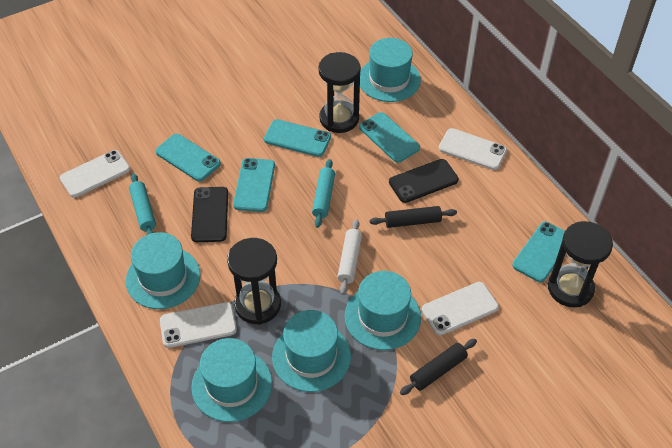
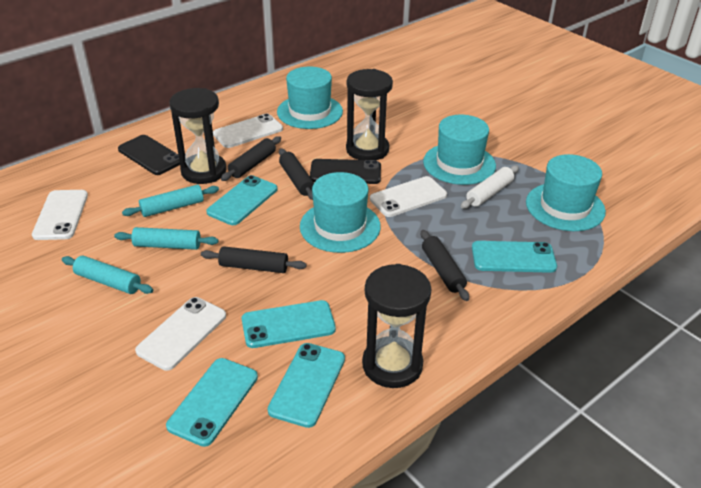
black rolling pin: [370,206,457,228] [400,339,477,395] = 2 -> [201,246,307,273] [221,136,281,181] [279,148,314,200] [421,230,469,301] = 4
turquoise hat: [126,232,201,309] [191,338,272,422] [272,310,351,392] [345,271,421,350] [360,38,421,102] = 5 -> [277,67,343,129] [300,172,381,253] [423,115,496,185] [526,154,606,231] = 4
turquoise rolling pin: [129,173,156,235] [312,159,335,228] = 2 -> [62,256,153,294] [114,227,218,250] [122,185,219,217] = 3

